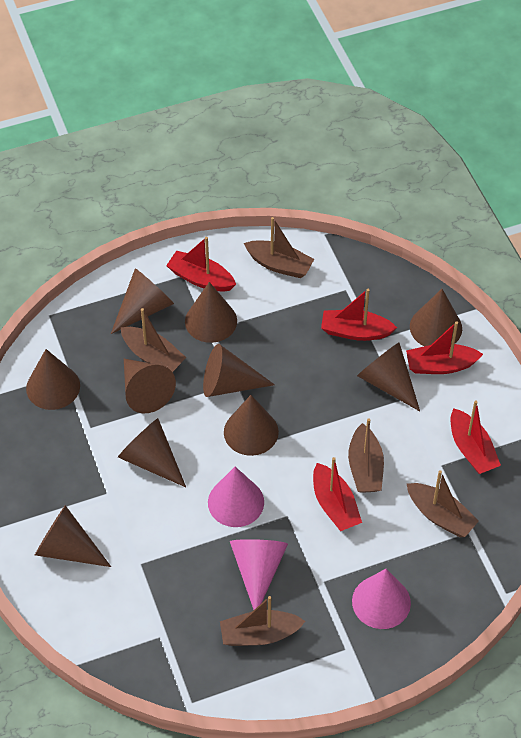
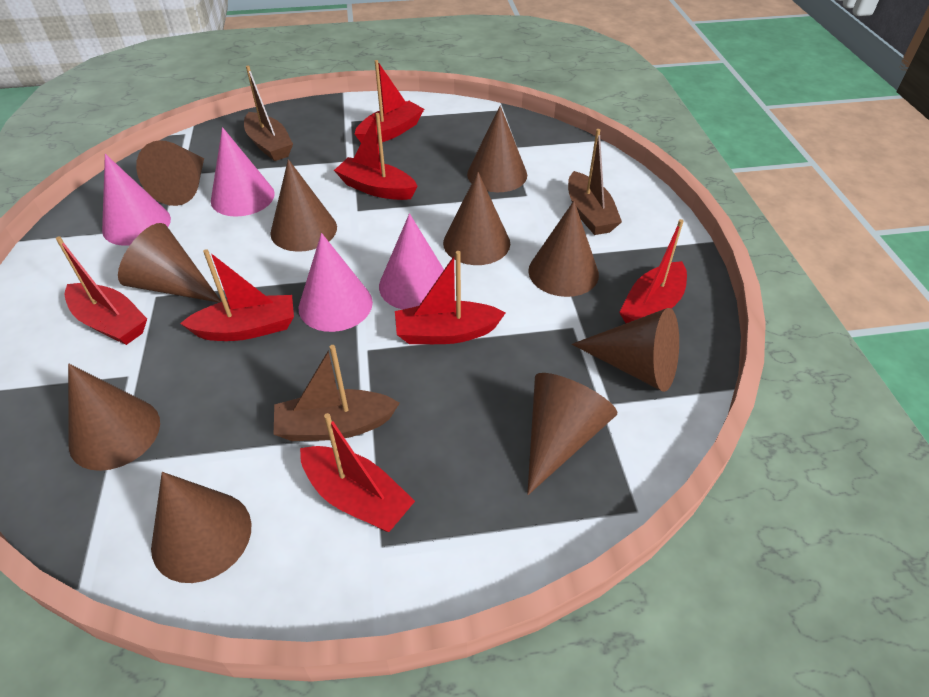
brown boat: [121,308,186,372] [220,596,305,646] [244,217,314,278] [348,418,384,493] [407,470,479,537] = 5 -> [244,66,293,161] [274,345,400,441] [568,129,622,235] = 3
pink cone: [208,467,264,527] [230,539,288,610] [352,569,411,629] = 3 -> [102,154,171,246] [211,127,275,217] [299,233,373,332] [379,213,444,310] = 4
red boat: [166,237,236,292] [313,457,362,531] [321,289,397,341] [406,321,483,374] [451,400,501,474] = 5 -> [56,236,147,345] [180,249,294,341] [300,413,415,532] [334,113,418,200] [355,60,424,143] [395,251,505,344] [619,219,687,323] = 7

